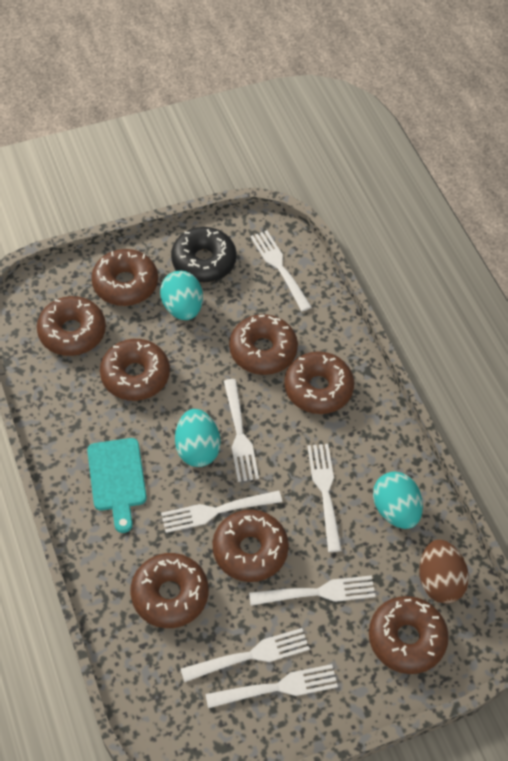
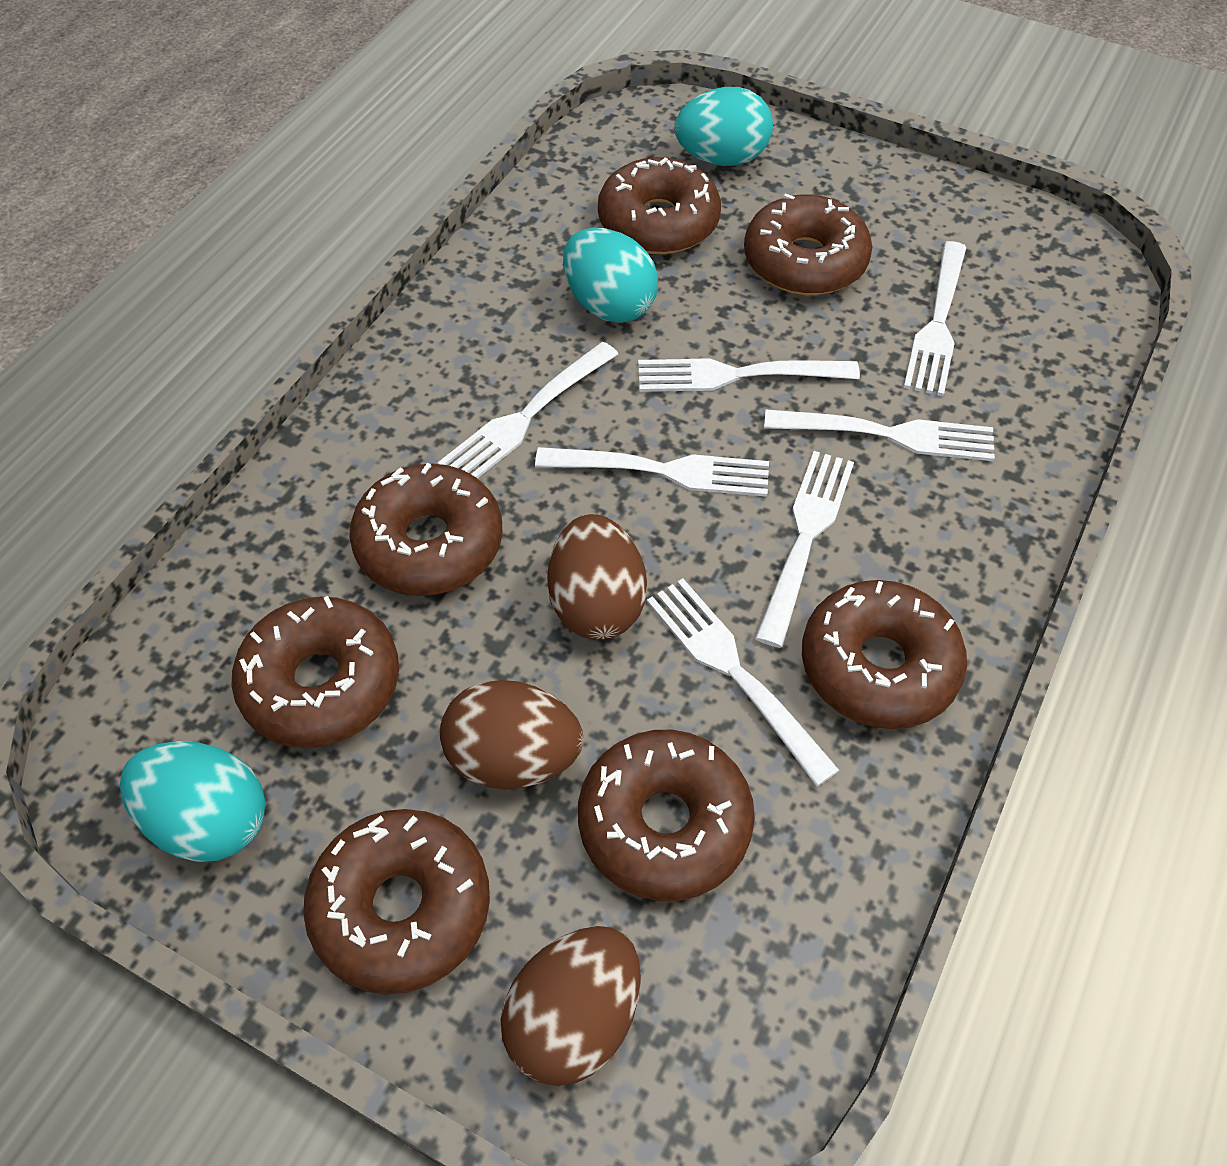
black donut: [171,227,237,283] = 1 -> none = 0
brown donut: [37,296,106,356] [91,249,158,306] [100,339,170,401] [130,553,209,628] [213,509,289,582] [229,314,298,375] [284,351,354,414] [369,596,449,674] = 8 -> [231,596,399,748] [303,809,490,994] [349,463,503,596] [578,730,755,901] [598,157,721,254] [744,193,872,295] [802,580,967,729] = 7
brown egg: [419,539,469,604] = 1 -> [440,680,583,789] [501,926,641,1086] [547,514,647,640] = 3
turquoise cutting board: [87,438,147,533] = 1 -> none = 0

